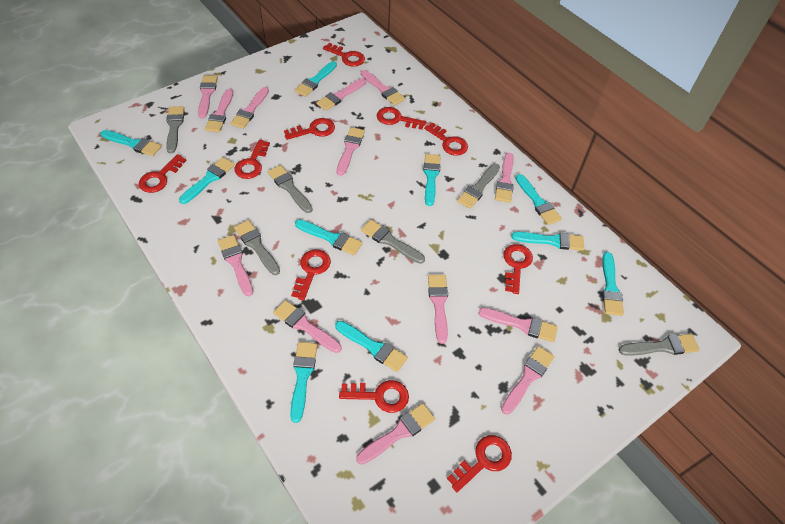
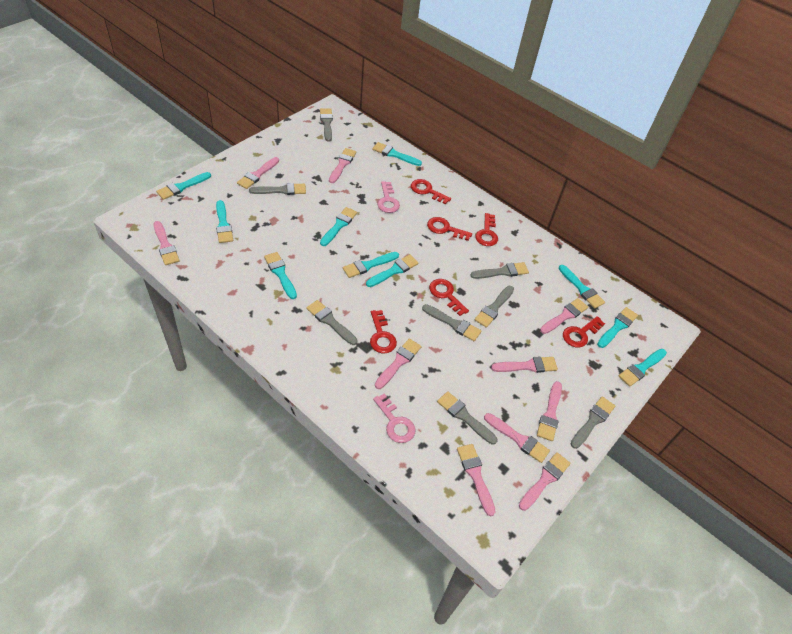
grey brush: [166,106,184,153] [234,220,280,275] [268,165,313,213] [361,220,425,264] [457,164,500,209] [619,334,699,356] = 6 -> [249,183,306,195] [306,300,358,345] [320,108,333,141] [422,304,481,341] [437,391,497,445] [470,262,529,279] [474,286,514,328] [570,396,615,449] = 8
pink brush: [198,75,218,118] [205,89,233,132] [218,235,253,296] [230,87,269,129] [273,300,341,353] [316,78,366,111] [337,127,365,176] [356,403,435,465] [361,70,405,105] [428,275,448,344] [479,308,558,342] [495,153,514,203] [501,346,554,415] = 13 -> [154,221,180,265] [237,157,279,189] [329,148,356,183] [375,339,422,389] [457,444,496,517] [484,413,550,463] [491,356,558,373] [519,452,571,511] [537,381,562,441] [540,298,588,334] = 10
pink key: none = 0 -> [373,394,415,443] [377,181,400,213] = 2
red key: [139,154,187,193] [234,140,270,179] [284,118,335,140] [291,249,331,301] [323,43,365,67] [339,380,409,413] [377,107,426,130] [424,122,468,156] [447,435,512,492] [503,244,533,294] = 10 -> [370,310,397,353] [411,179,451,204] [427,217,472,241] [429,279,469,316] [475,213,498,246] [563,316,605,348] = 6

